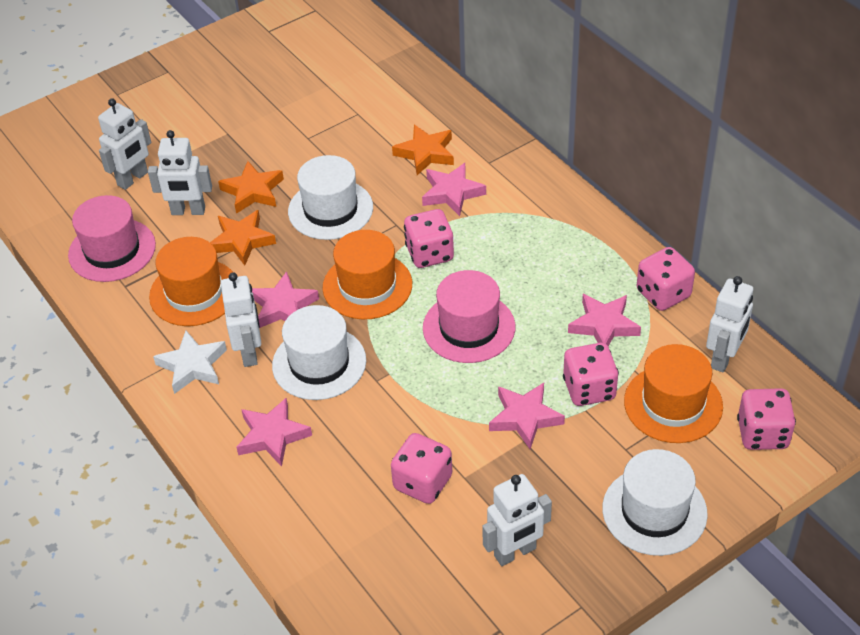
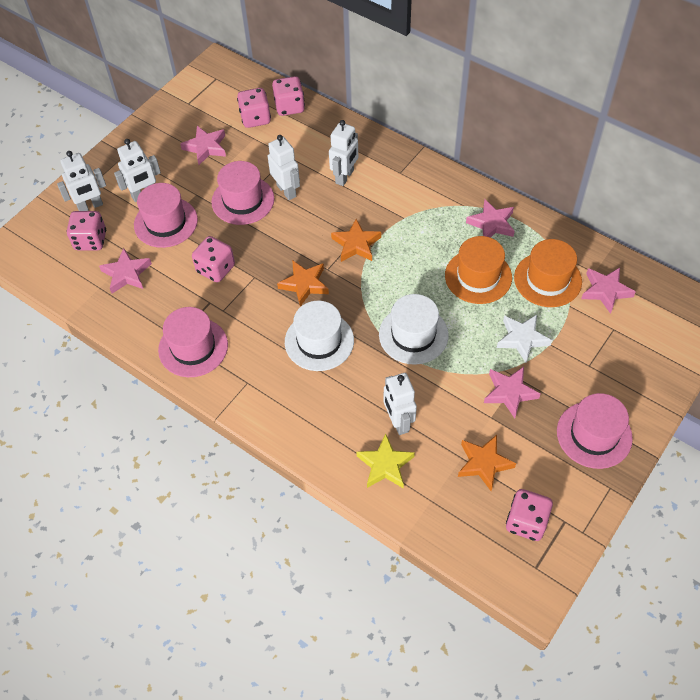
orange hat: [149,237,233,326] [323,230,412,319] [624,344,723,443] = 3 -> [445,236,512,304] [514,239,582,307] = 2
pink hat: [68,195,156,282] [423,270,515,363] = 2 -> [134,183,198,248] [158,307,228,377] [211,161,274,225] [557,393,633,469] = 4
white hat: [272,305,366,400] [288,155,373,240] [602,449,708,556] = 3 -> [285,301,354,371] [379,294,449,365] = 2
yellow star: none = 0 -> [357,434,415,488] = 1

